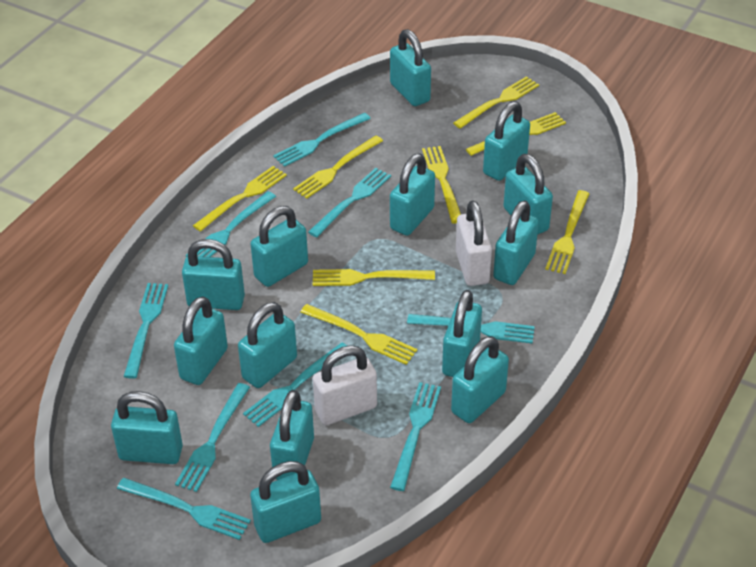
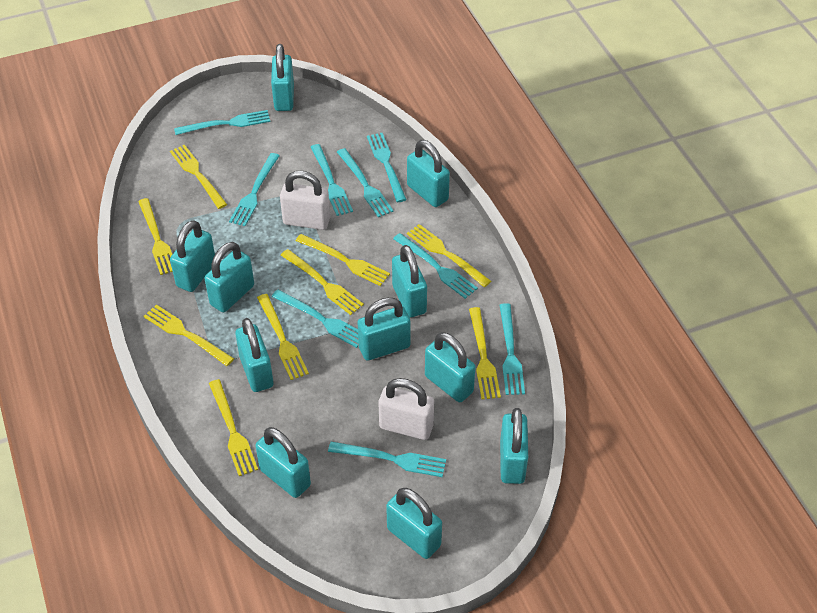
turquoise padlock: [111,391,183,464] [174,296,228,385] [182,239,245,310] [238,302,297,388] [250,461,321,543] [251,206,308,287] [270,390,314,480] [390,29,431,106] [390,153,435,236] [442,290,482,377] [451,336,509,423] [483,101,530,181] [493,200,539,285] [503,154,553,235] = 14 -> [170,220,215,292] [204,242,254,312] [235,318,273,392] [256,427,311,498] [271,44,294,111] [357,297,411,361] [386,488,442,559] [392,245,427,318] [407,140,450,207] [425,332,475,402] [500,408,528,484] = 11
yellow fork: [193,166,287,232] [293,135,383,199] [301,304,417,365] [313,269,435,286] [422,146,461,224] [453,76,539,129] [466,112,566,156] [545,190,589,274] = 8 -> [138,198,173,275] [144,305,234,366] [170,144,227,209] [209,379,258,476] [257,294,309,380] [281,249,364,315] [296,234,390,286] [407,224,491,287] [469,307,501,399] = 9

